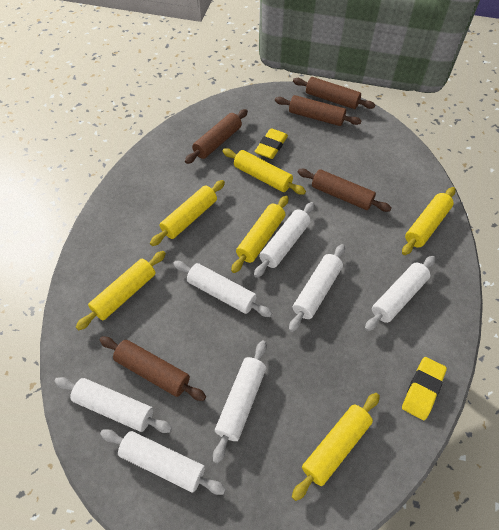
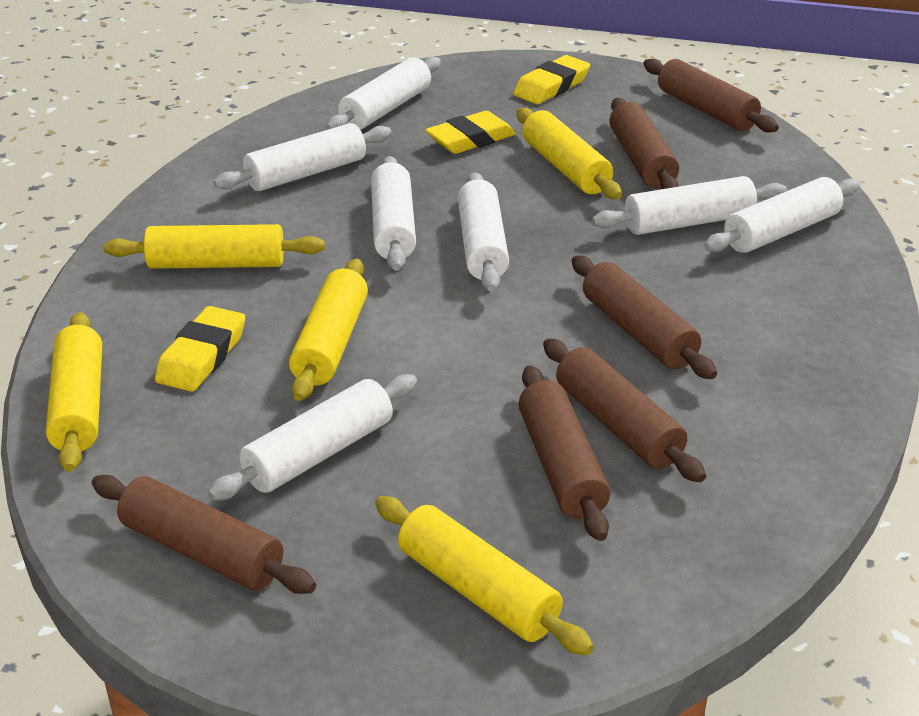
brown rolling pin: [99,337,206,401] [185,109,248,164] [275,95,362,126] [293,77,375,109] [297,169,391,212] = 5 -> [92,475,316,594] [519,365,610,541] [543,339,706,482] [572,256,717,379] [609,98,679,189] [644,59,779,133] = 6
yellow eraser: [254,128,288,159] [402,357,447,420] = 2 -> [155,306,245,392] [425,111,516,154] [513,55,590,104] = 3
yellow rolling pin: [76,251,166,330] [150,180,225,246] [222,148,306,195] [231,196,289,273] [292,393,380,501] [402,187,456,255] = 6 -> [46,312,102,472] [104,224,325,269] [289,259,368,401] [375,496,594,655] [517,108,622,199] = 5

